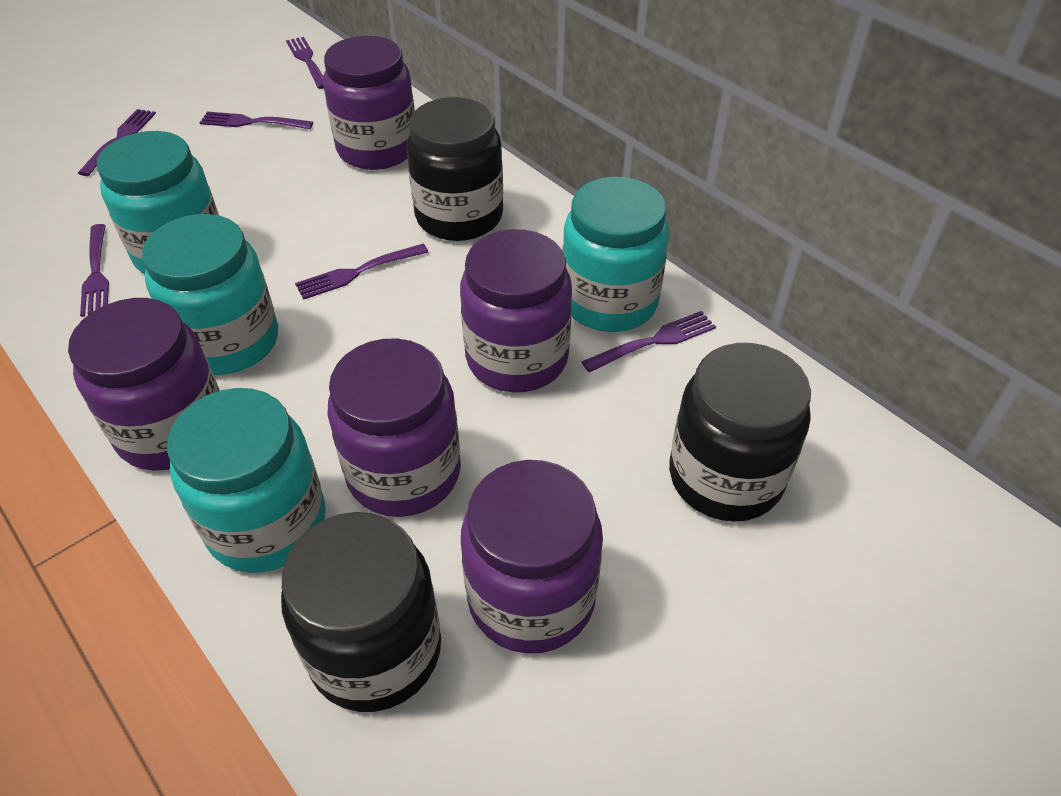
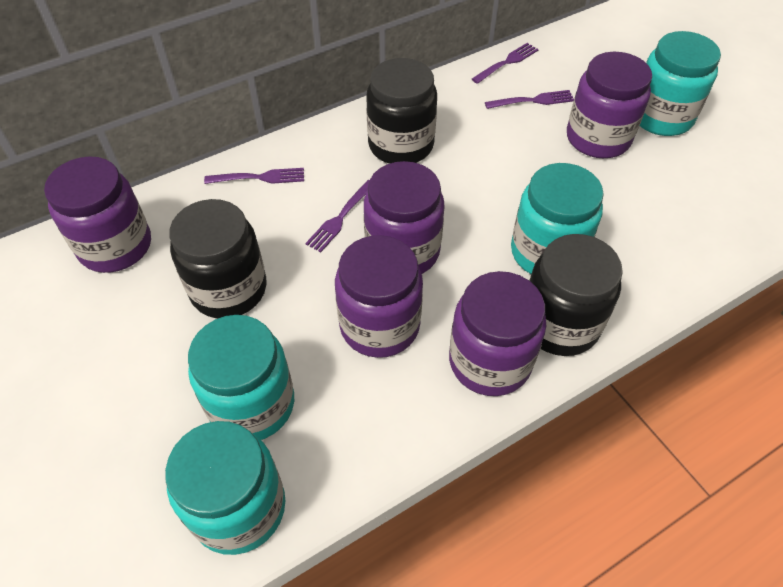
purple fork: [78,109,156,176] [80,224,109,317] [199,112,313,129] [286,37,324,89] [295,244,428,300] [582,311,716,372] = 6 -> [204,168,304,184] [305,180,369,252] [472,43,539,84] [485,90,574,109] = 4

